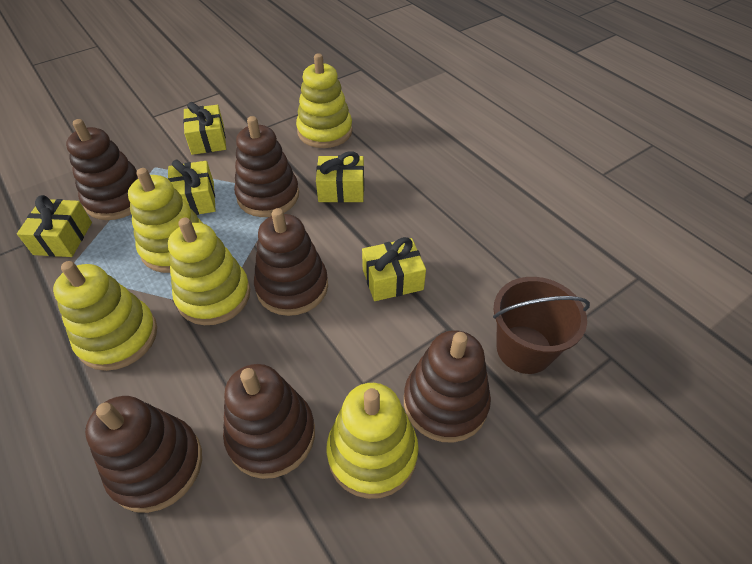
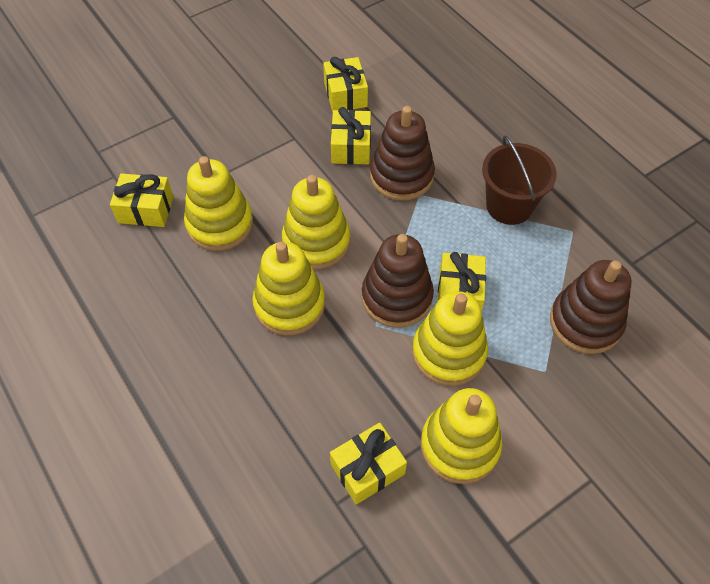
brown stacking toy: [66,119,139,220] [85,396,202,513] [223,364,315,479] [234,116,299,217] [254,208,328,316] [404,330,491,443] = 6 -> [362,234,434,328] [370,106,435,201] [550,260,632,354] = 3

